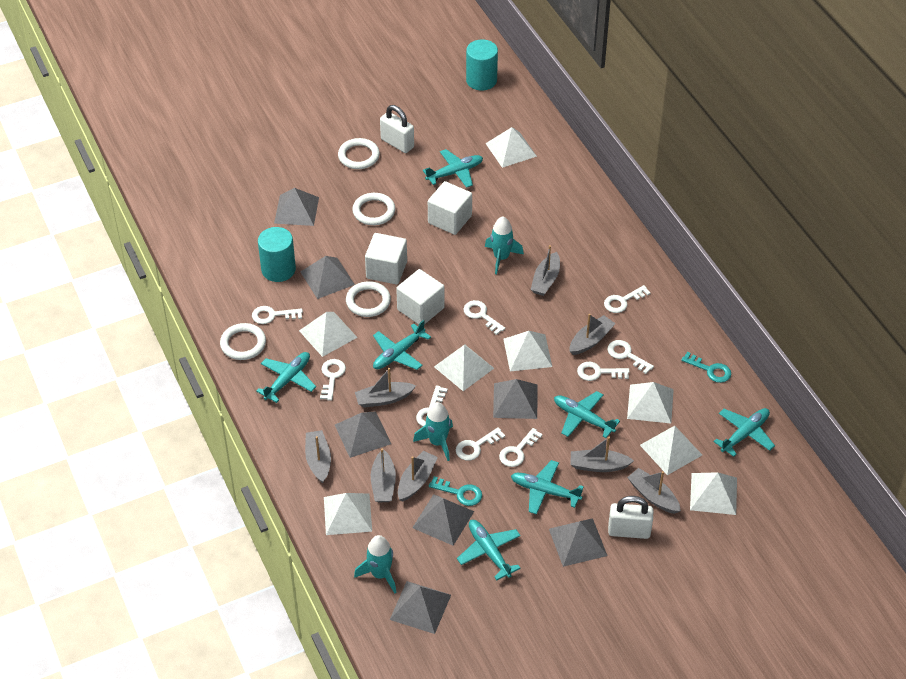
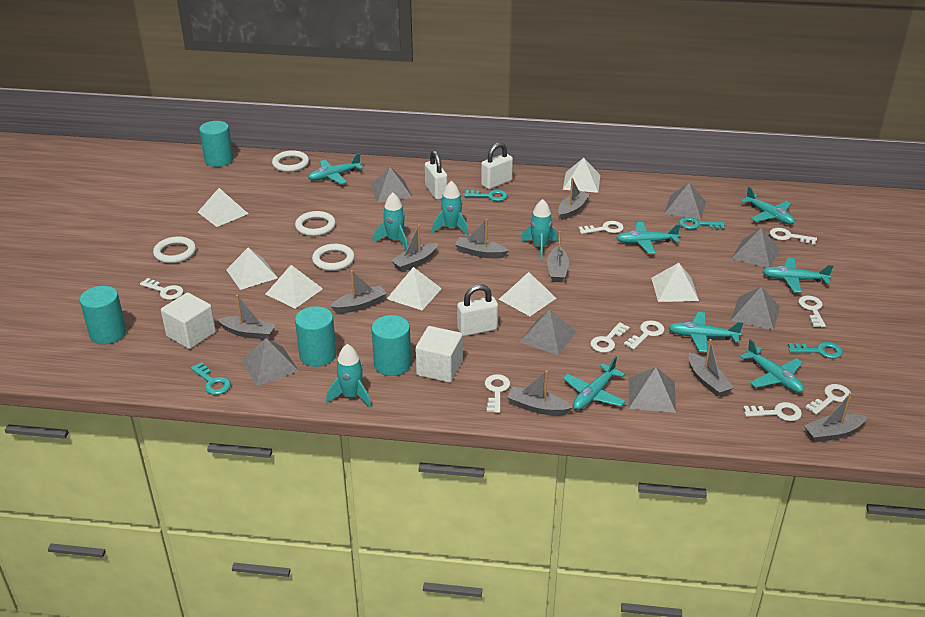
grey boat: [305,430,331,483] [355,368,416,408] [371,449,396,502] [398,451,438,502] [531,245,560,296] [569,314,616,355] [571,437,634,472] [627,468,681,514] = 8 -> [218,295,276,339] [330,270,387,313] [391,225,438,272] [455,219,509,258] [507,371,573,416] [547,231,569,282] [558,178,590,220] [688,339,734,396] [804,393,867,442] = 9
turquoise cylinder: [258,227,296,282] [466,40,498,91] = 2 -> [80,286,127,344] [199,121,233,167] [295,306,337,367] [371,315,411,376] = 4
turquoise key: [429,476,482,506] [681,352,731,383] = 2 -> [191,362,231,395] [464,190,508,201] [679,217,725,229] [788,342,843,359] = 4
turquoise rocket: [354,535,397,593] [413,402,453,461] [485,217,524,274] = 3 -> [326,344,371,408] [374,192,408,250] [432,181,469,236] [521,199,558,260] = 4
white cube: [365,233,407,284] [396,269,445,325] [428,181,472,235] = 3 -> [161,292,216,349] [415,326,463,383] = 2
white padlock: [380,105,414,153] [608,496,653,539] = 2 -> [425,150,447,200] [457,285,498,336] [481,142,513,189] = 3
white pyramid: [299,312,358,357] [324,493,372,535] [434,344,494,391] [485,127,537,168] [503,331,552,371] [627,382,674,423] [640,426,702,475] [690,472,737,515] = 8 -> [198,188,248,227] [226,248,278,290] [266,265,323,309] [387,267,442,310] [499,272,556,316] [563,158,600,193] [651,263,699,302] = 7

